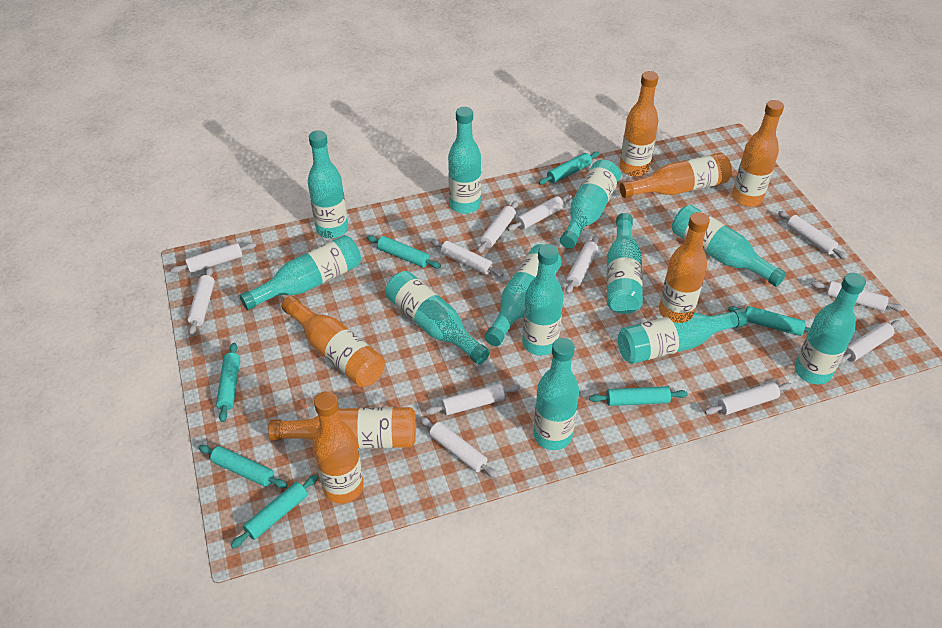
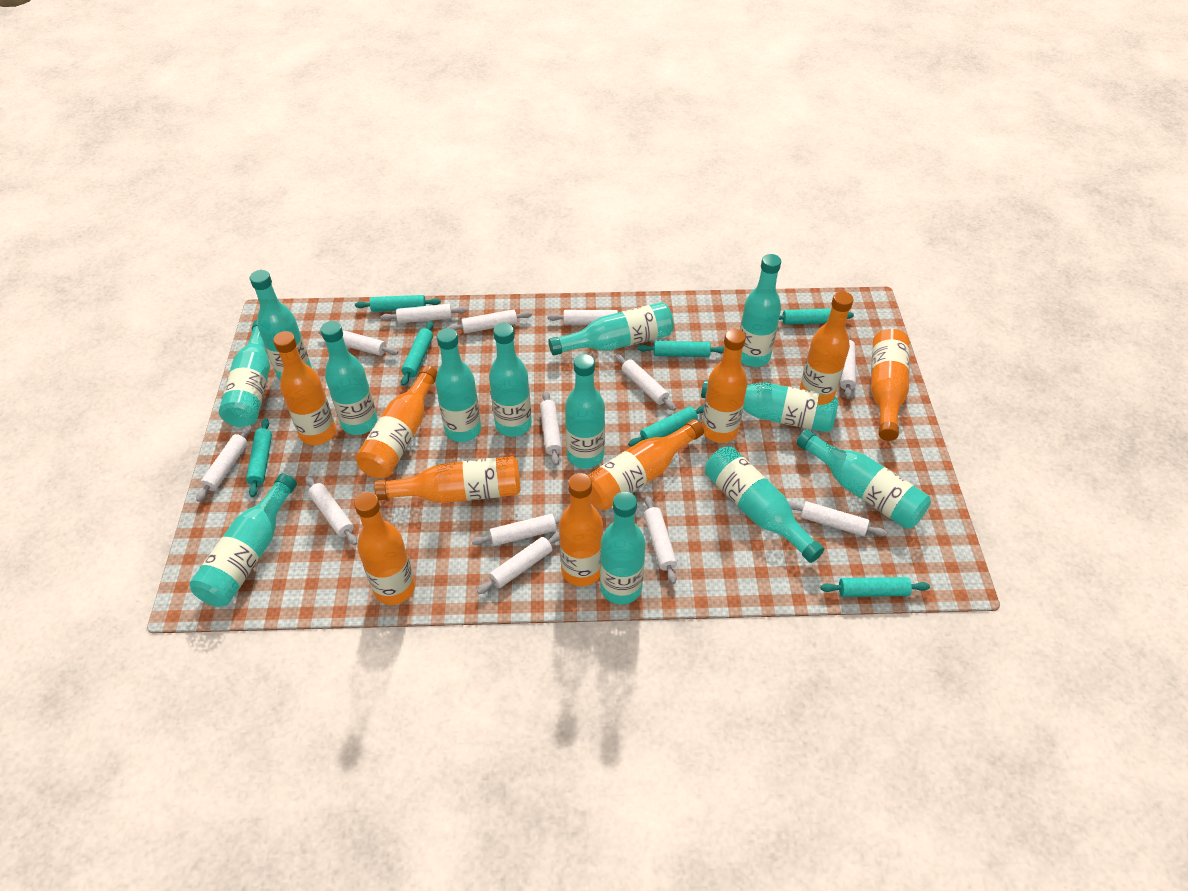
orange bottle: [268,407,416,449] [282,296,385,387] [312,391,364,504] [619,71,659,177] [620,153,732,198] [659,212,710,317] [732,100,784,207] = 7 -> [273,331,336,445] [354,492,415,605] [355,366,437,478] [374,456,521,503] [559,473,603,587] [588,419,704,511] [702,329,747,443] [799,291,854,396] [871,329,910,441] = 9
turquoise bottle: [240,235,361,310] [308,130,348,238] [386,271,490,365] [448,107,481,214] [485,244,562,346] [522,244,564,355] [533,338,579,450] [560,160,621,249] [607,213,643,314] [618,308,748,364] [672,205,786,287] [795,273,866,384] = 12 -> [189,473,297,607] [219,319,270,427] [250,270,312,381] [320,321,378,435] [435,328,481,442] [489,323,532,437] [549,302,674,355] [565,354,605,468] [600,491,646,604] [701,380,838,433] [705,446,825,563] [740,254,781,367] [796,429,931,529] = 13
white rolling pin: [171,243,256,273] [188,267,215,336] [420,417,498,478] [425,384,520,415] [431,239,504,276] [477,201,518,254] [508,195,572,231] [566,235,599,294] [705,382,792,415] [778,211,848,260] [811,281,904,311] [839,320,901,364] = 12 -> [196,425,251,502] [305,476,357,545] [318,330,398,356] [381,304,467,323] [447,309,532,334] [472,514,561,546] [477,532,560,594] [540,391,562,466] [548,310,618,325] [615,354,676,411] [644,496,677,584] [788,501,887,536] [840,332,856,399] = 13

